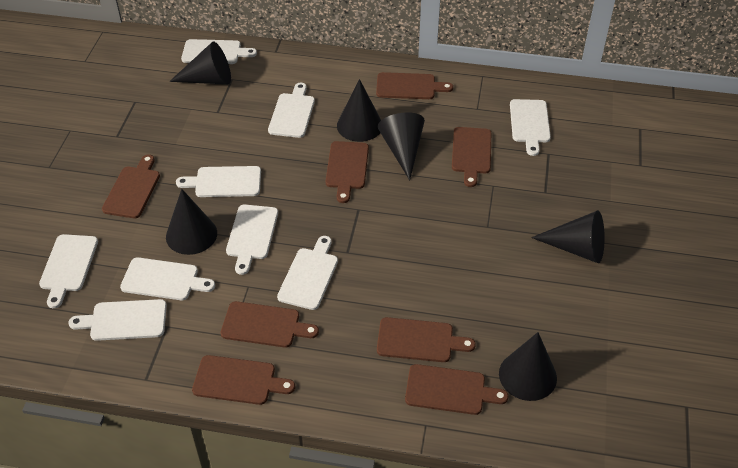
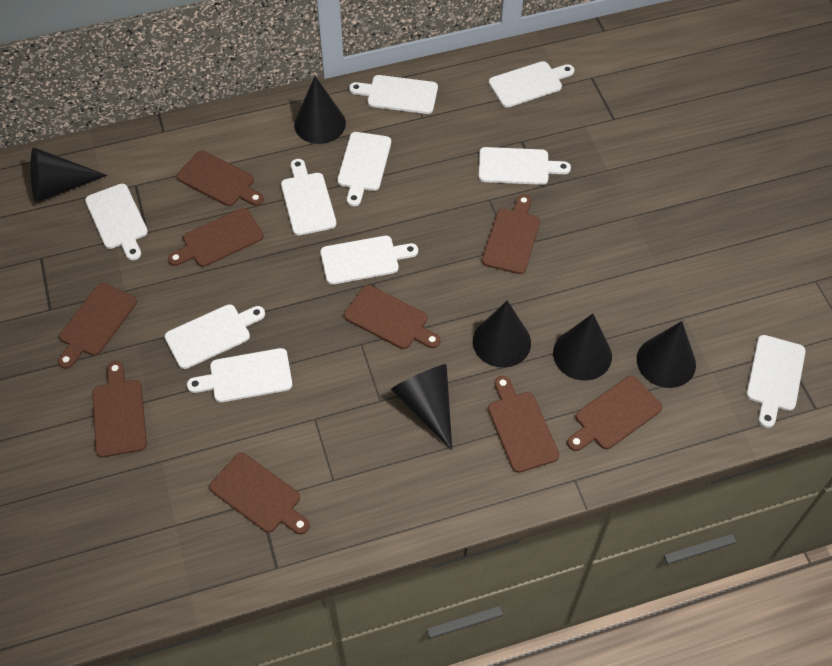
brown cutting board: [102,155,160,218] [192,355,295,405] [221,301,319,348] [326,141,369,203] [376,72,453,99] [377,317,476,362] [405,364,509,415] [452,127,491,187] = 8 -> [58,283,137,369] [92,361,147,457] [168,208,264,267] [176,151,264,206] [210,453,310,534] [344,285,441,349] [482,194,540,274] [488,376,559,473] [567,376,662,451] = 9
white cutting board: [39,234,98,308] [68,299,167,341] [120,257,215,300] [176,166,261,197] [181,39,257,64] [226,205,278,275] [268,83,315,138] [277,236,338,310] [510,99,551,156] = 9 -> [85,184,148,260] [165,304,265,369] [187,348,292,402] [281,159,336,236] [320,236,418,285] [337,132,391,206] [349,75,438,114] [479,147,571,185] [489,61,575,108] [746,335,806,428] = 10

